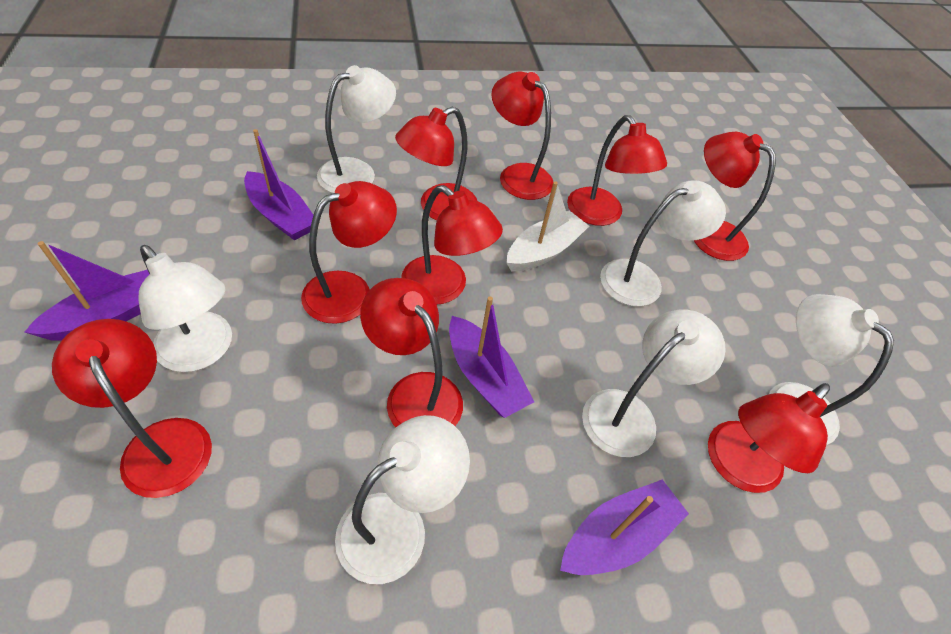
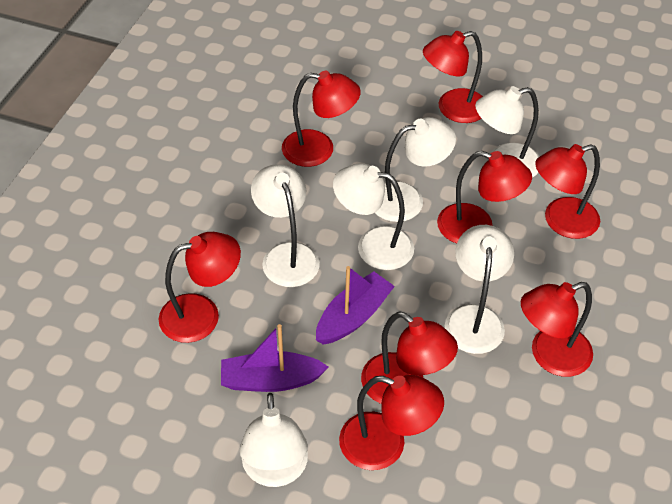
purple boat: [25,241,150,341] [244,129,313,240] [449,296,534,418] [560,479,689,575] = 4 -> [221,324,329,392] [316,266,395,345] = 2
red lamp: [52,319,212,498] [301,181,397,324] [360,278,463,427] [395,107,477,220] [401,185,503,304] [491,72,553,200] [567,115,667,226] [694,132,776,261] [708,383,830,493] = 9 -> [159,232,241,343] [282,71,361,167] [339,375,444,470] [361,311,458,404] [423,31,483,123] [437,151,532,244] [521,282,593,377] [535,144,600,239] = 8
white boat: [506,181,589,272] = 1 -> none = 0

